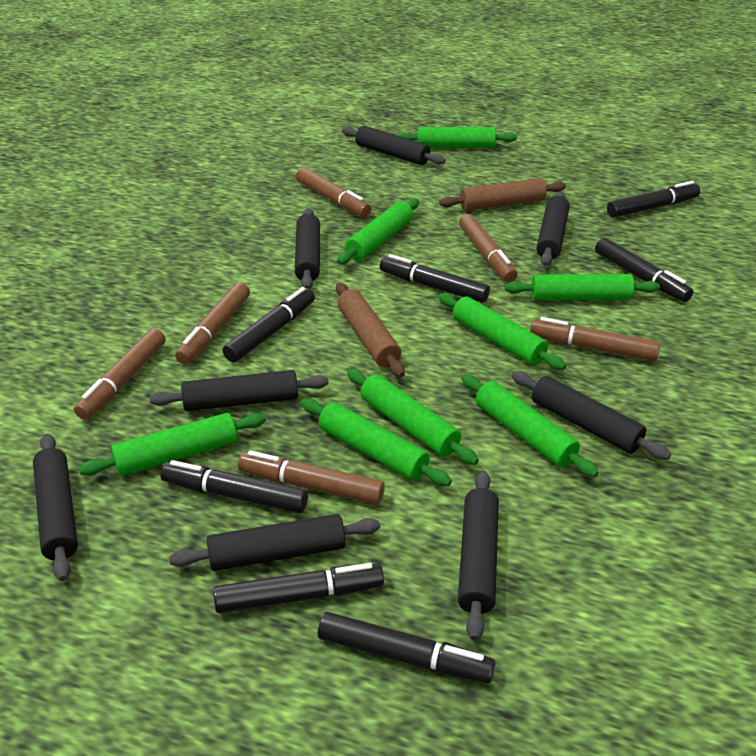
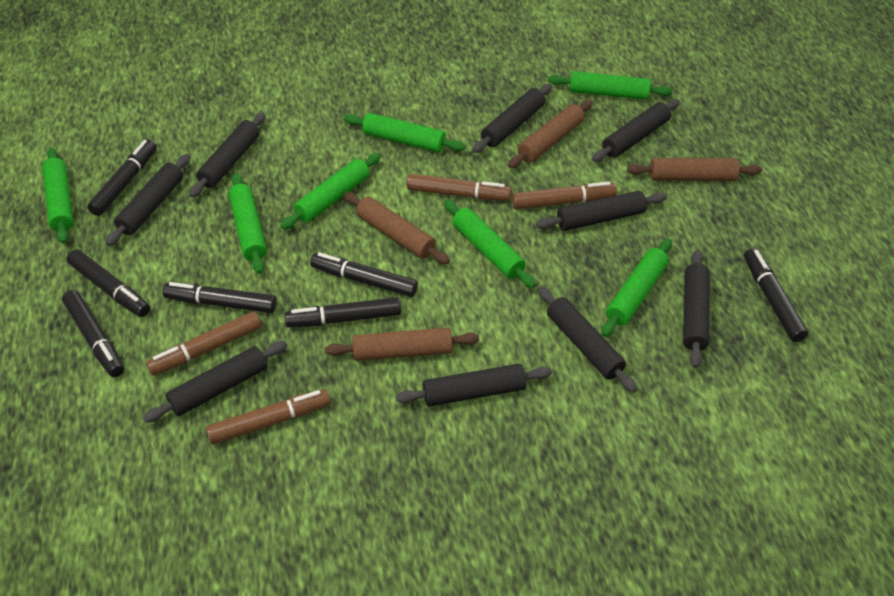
black rolling pin: [33,434,78,581] [150,370,329,411] [169,514,380,571] [295,208,320,289] [342,126,446,165] [458,470,499,641] [512,371,671,460] [536,191,569,266] = 8 -> [106,154,190,246] [143,341,287,422] [189,112,265,198] [396,364,552,406] [472,84,552,153] [536,191,667,231] [538,286,637,393] [592,99,680,162] [683,250,710,368] = 9
brown marker: [74,328,165,420] [175,282,250,364] [238,450,385,505] [296,167,371,217] [459,214,518,282] [530,317,660,361] = 6 -> [146,311,262,376] [206,389,331,444] [407,174,511,201] [512,182,617,210] = 4
brown rolling pin: [336,282,405,377] [439,178,566,211] = 2 -> [325,328,479,361] [344,192,450,264] [508,100,593,168] [627,158,762,181] = 4
green rolling pin: [79,413,266,476] [301,398,452,486] [337,198,419,265] [347,369,479,465] [397,127,517,148] [438,293,566,370] [461,374,599,477] [505,274,660,300] = 8 -> [42,148,73,244] [229,173,267,274] [281,153,381,230] [344,113,466,152] [444,200,536,288] [548,71,673,100] [602,238,672,337] = 7

